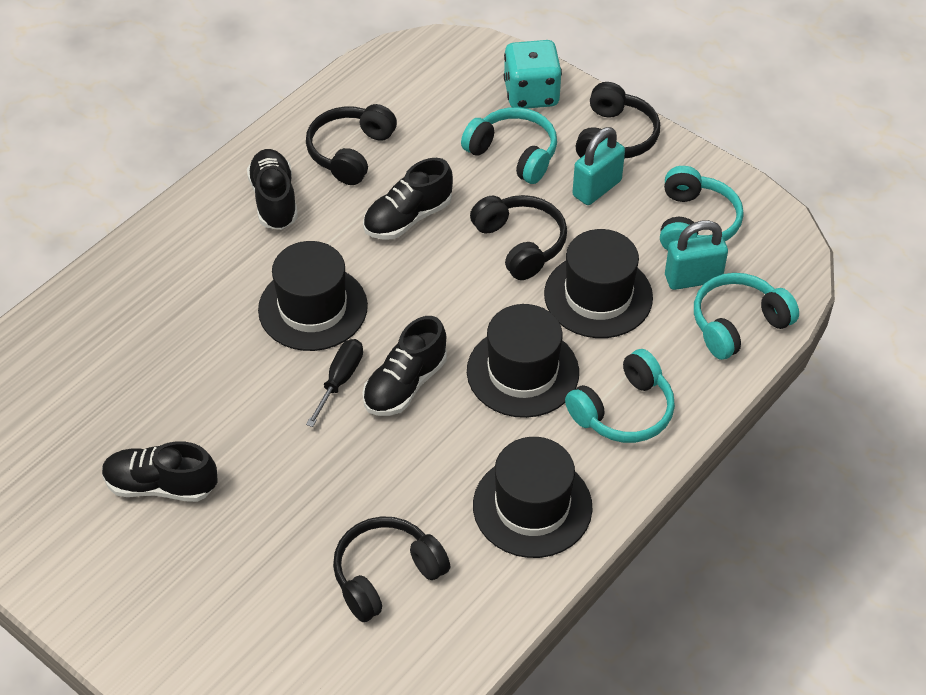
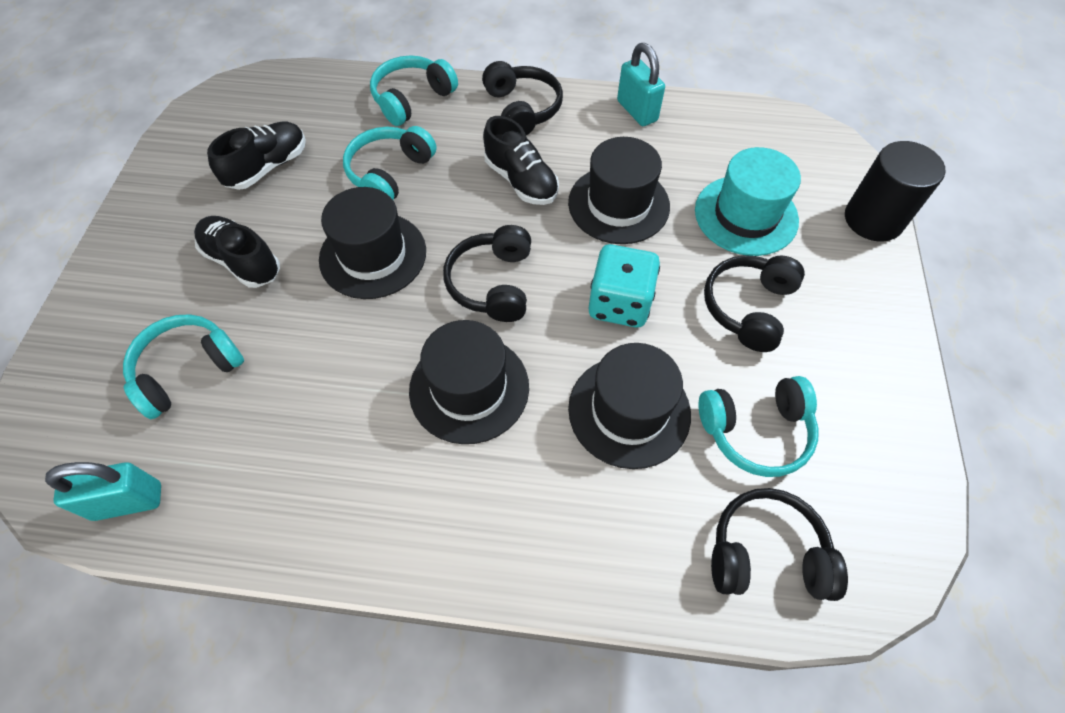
black cylinder: none = 0 -> [845,141,946,242] = 1
black screwdriver: [306,339,363,427] = 1 -> none = 0
black shoe: [102,441,218,502] [247,149,298,230] [363,158,453,240] [363,316,447,416] = 4 -> [194,216,280,288] [207,122,306,190] [483,116,559,205] = 3
turquoise hat: none = 0 -> [695,147,801,256] = 1

